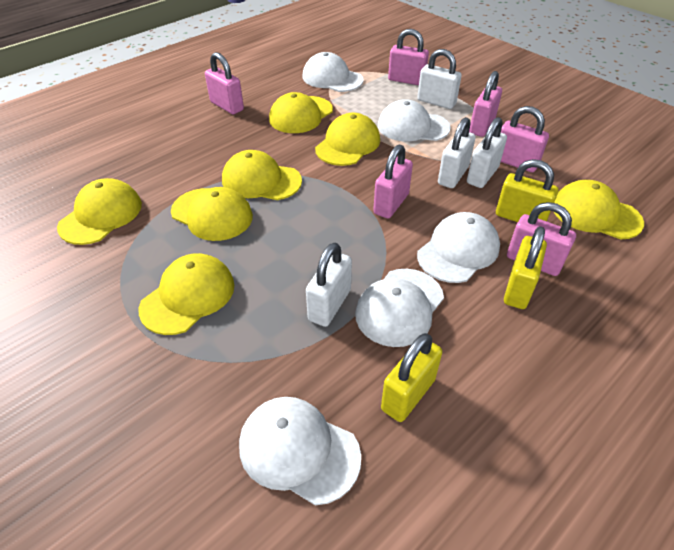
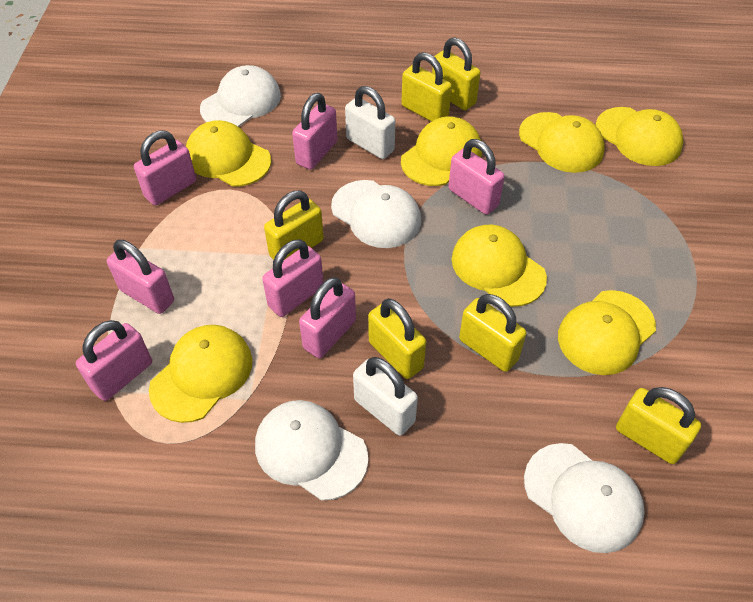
pink padlock: [205,52,244,114] [373,145,413,218] [388,29,429,85] [469,71,502,137] [501,106,549,172] [507,202,576,276] = 6 -> [76,320,152,401] [107,240,174,314] [134,130,196,206] [262,239,323,317] [292,93,337,170] [299,277,356,358] [448,139,505,215] = 7
white cap: [239,397,361,505] [303,52,364,92] [355,269,444,347] [378,99,451,141] [417,212,500,283] = 5 -> [200,65,281,127] [255,400,368,500] [331,180,421,248] [524,443,645,553] = 4
white padlock: [306,243,352,327] [417,49,462,109] [438,117,476,188] [467,117,507,188] = 4 -> [345,86,395,159] [353,357,418,436] = 2
yellow padlock: [381,333,442,422] [496,159,559,222] [504,226,547,309] = 3 -> [264,191,324,260] [368,299,426,379] [401,52,452,122] [432,38,480,110] [459,294,527,372] [616,387,701,464] = 6

